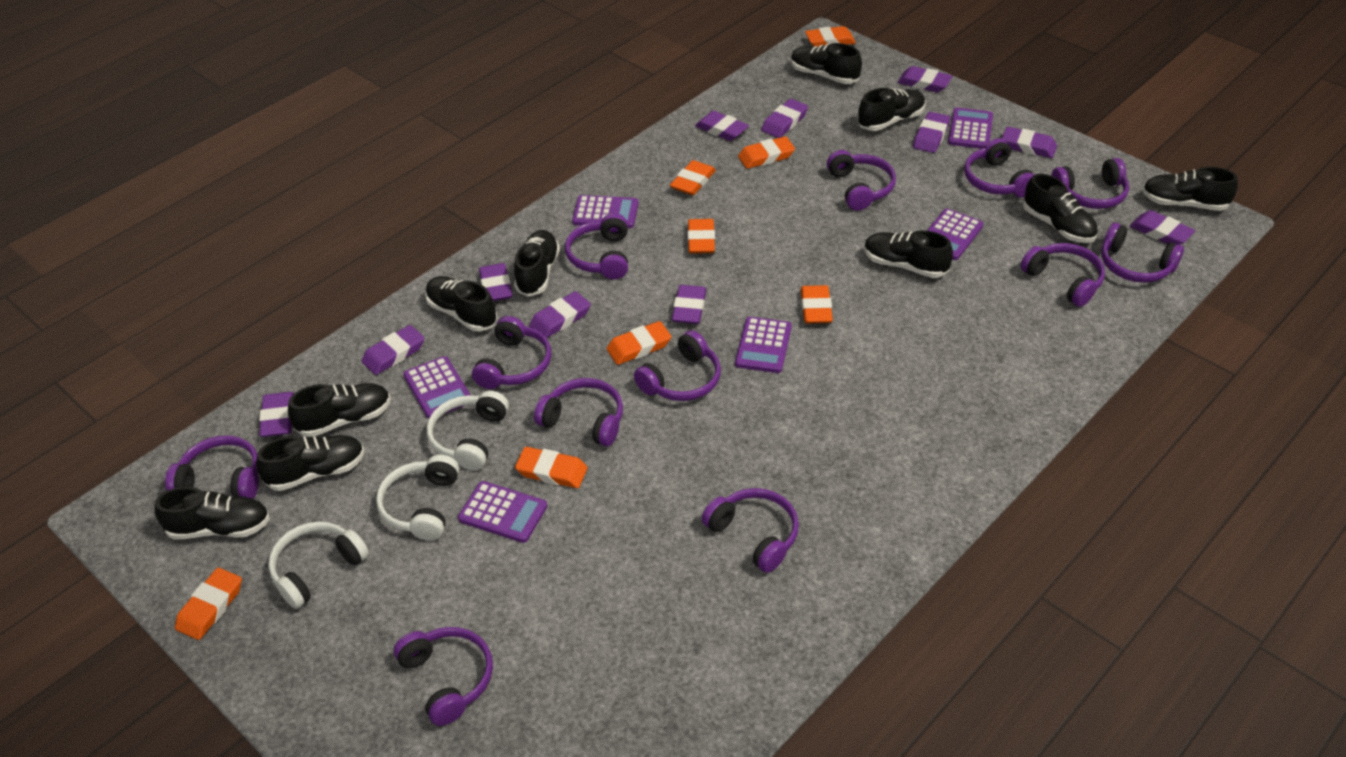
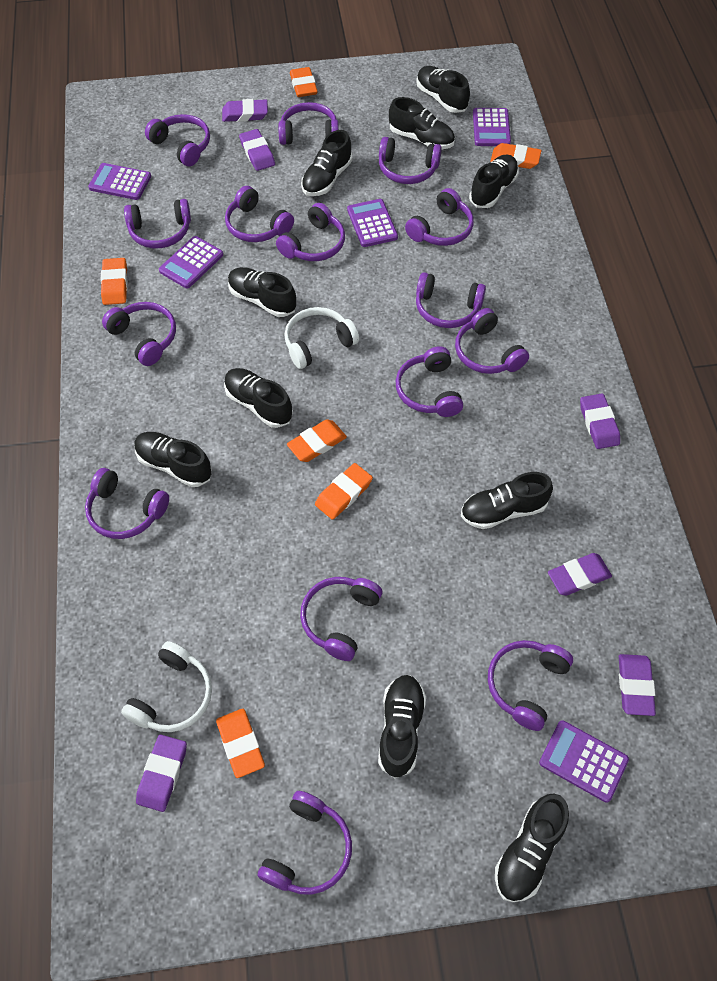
orange eraser: [175,568,242,640] [515,447,588,488] [606,321,671,365] [670,160,716,195] [688,219,715,254] [738,136,795,169] [801,285,833,324] [805,26,856,47] = 8 -> [101,258,128,305] [216,709,265,778] [287,419,347,462] [290,67,318,97] [315,463,373,520] [490,143,542,169] = 6
purple calculator: [403,356,470,419] [458,481,547,543] [572,195,638,228] [735,317,792,373] [927,209,983,260] [948,108,993,149] = 6 -> [88,163,151,200] [159,236,223,289] [347,199,398,247] [473,108,511,146] [539,720,629,803] = 5
purple eraser: [259,392,294,437] [362,325,425,375] [479,263,512,301] [529,291,591,338] [672,285,706,324] [695,111,749,141] [761,99,808,138] [898,66,952,92] [913,112,950,153] [1002,127,1057,158] [1130,210,1195,245] = 11 -> [136,735,187,812] [222,99,268,122] [239,129,275,171] [548,553,612,596] [580,394,620,449] [619,654,656,716] = 6
purple headphones: [165,435,259,499] [394,627,493,726] [472,316,552,389] [534,378,623,446] [565,213,628,279] [634,330,721,401] [702,488,799,573] [827,150,896,211] [964,138,1034,198] [1021,243,1105,307] [1051,158,1129,209] [1101,223,1184,283] = 12 -> [85,468,169,539] [102,302,176,366] [124,199,191,248] [145,114,210,166] [225,186,294,242] [258,791,352,895] [276,203,345,261] [278,102,339,145] [300,577,382,661] [379,137,442,184] [396,346,463,417] [405,188,474,246] [416,272,486,328] [455,308,529,374] [488,640,573,731] = 15
white headphones: [268,522,369,609] [376,455,459,540] [427,391,509,470] = 3 -> [121,641,212,732] [284,307,359,369] = 2

